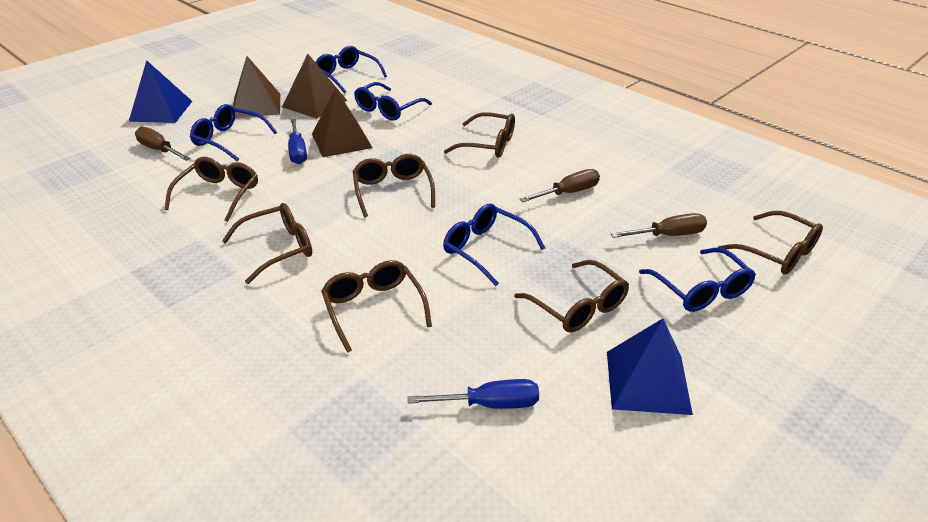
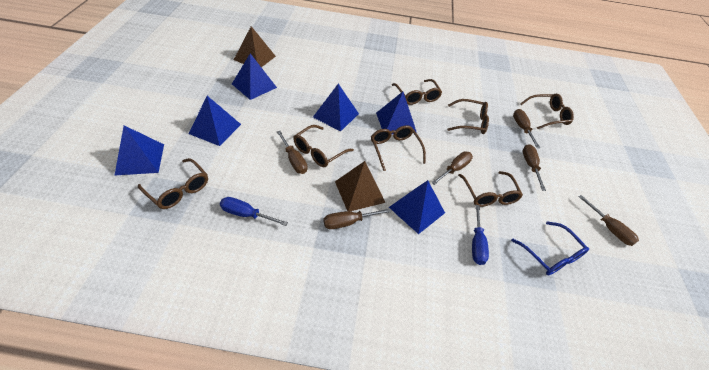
blue glasses: [190,104,277,161] [315,46,387,94] [354,82,432,121] [443,204,545,286] [639,247,756,312] = 5 -> [511,221,589,275] = 1
blue pyramid: [129,60,192,123] [607,318,693,415] = 2 -> [114,125,164,176] [189,96,241,146] [232,53,277,100] [313,84,359,131] [376,92,417,135] [389,180,445,234] = 6
brown pyramid: [233,56,280,118] [282,54,347,119] [312,88,372,157] = 3 -> [234,26,276,67] [335,161,386,211] = 2
brown screwdriver: [135,127,191,161] [520,169,600,202] [611,213,707,238] = 3 -> [277,131,308,174] [323,208,392,229] [431,151,473,185] [513,109,540,148] [523,144,546,191] [579,195,639,246] = 6

